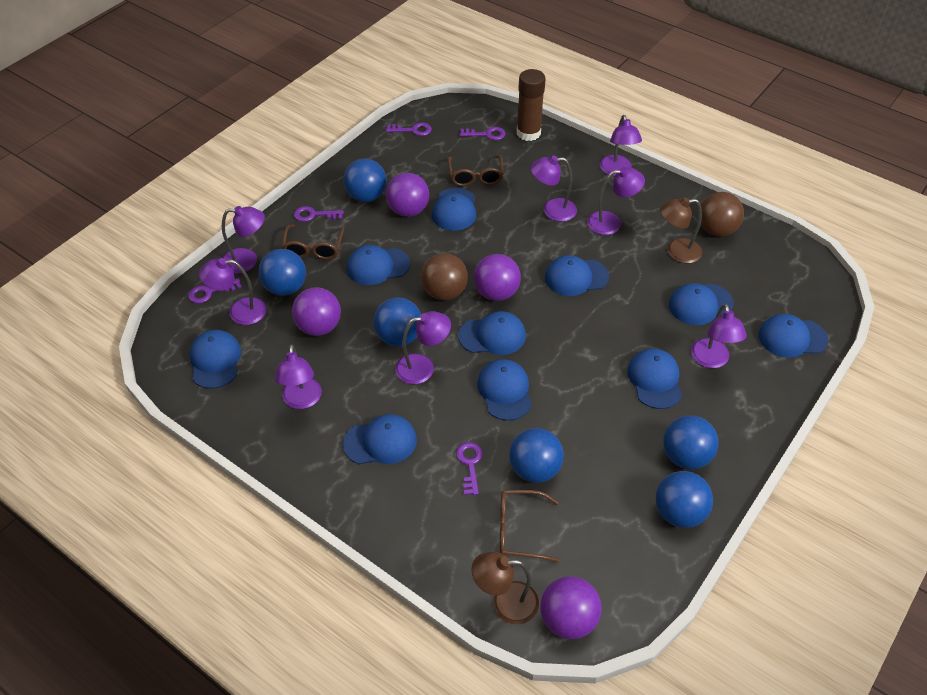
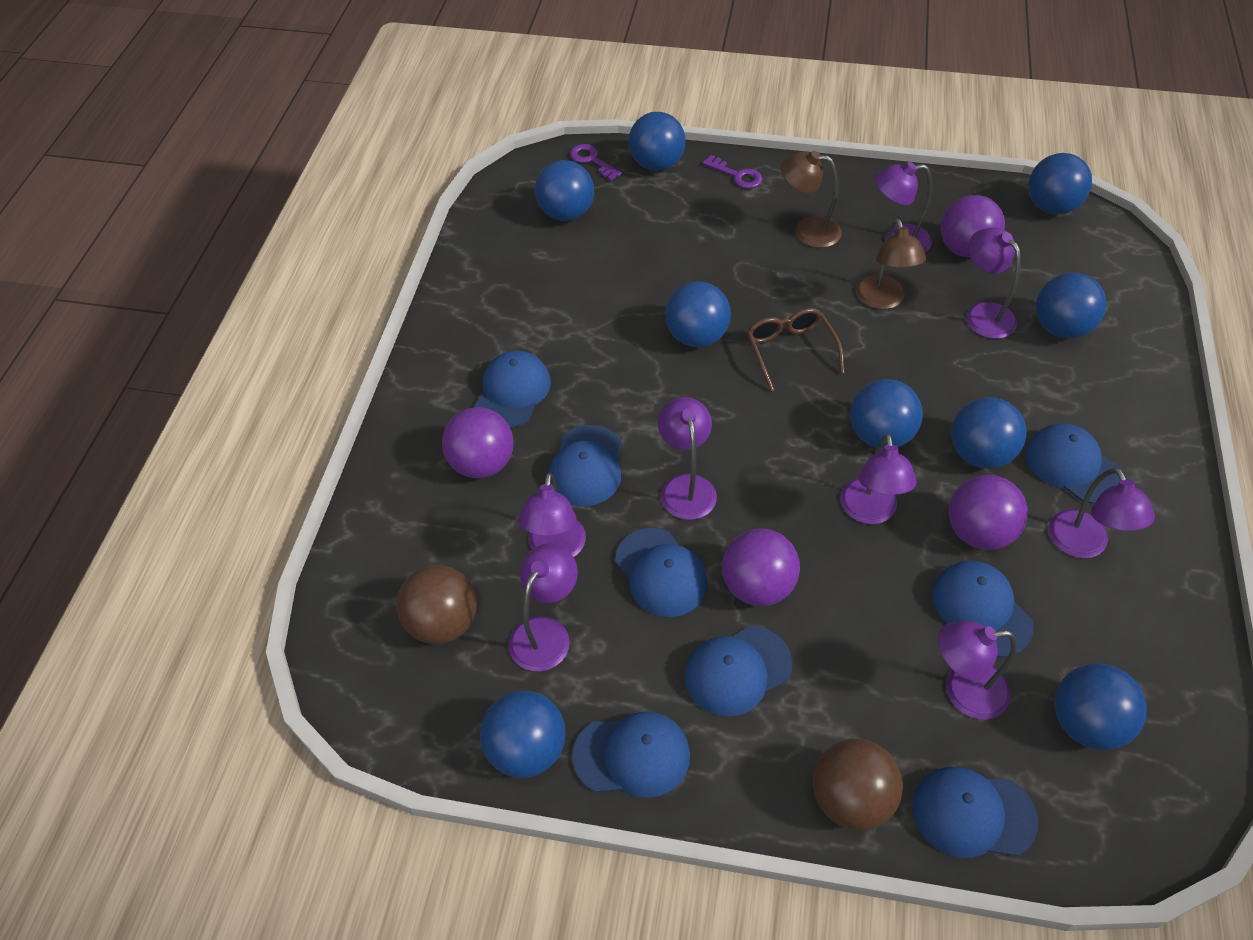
blue ball: [259,249,306,296] [344,159,387,202] [373,297,421,346] [509,428,564,483] [656,471,713,528] [663,415,718,469] = 6 -> [480,690,566,778] [535,160,594,221] [629,112,685,171] [666,281,731,347] [850,379,923,449] [951,397,1026,469] [1028,153,1092,214] [1036,273,1106,339] [1054,663,1147,750] = 9
blue cap: [190,330,241,389] [343,414,417,464] [347,245,410,285] [432,188,476,231] [458,311,526,355] [477,359,532,421] [545,255,609,296] [627,349,682,409] [669,283,734,325] [759,314,828,358] = 10 -> [474,350,551,428] [549,425,622,506] [572,712,690,798] [615,528,707,617] [685,626,792,717] [912,767,1038,858] [932,560,1034,658] [1025,424,1121,504] = 8
brown glasses: [282,224,344,260] [448,155,504,186] [500,490,560,562] = 3 -> [747,308,844,391] = 1
brown glue stick: [517,69,546,141] = 1 -> none = 0
purple key: [188,278,242,304] [294,206,344,222] [386,123,432,136] [456,442,483,495] [460,127,506,140] = 5 -> [570,144,622,181] [703,155,762,188] = 2

